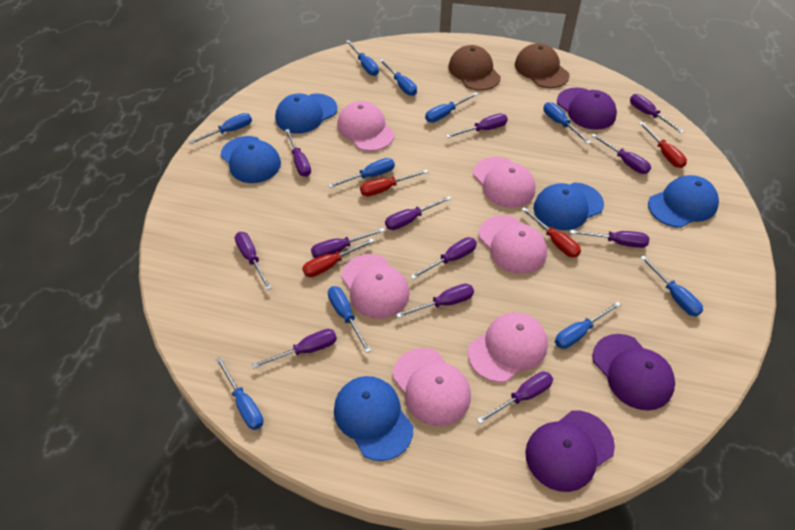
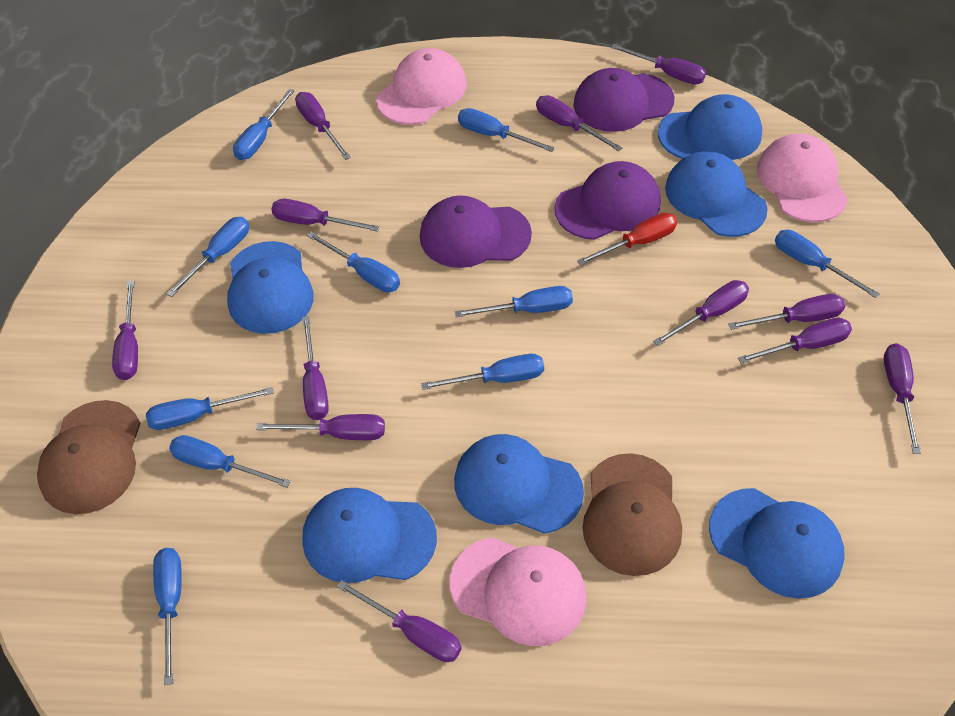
blue cap: [221,136,281,183] [275,94,337,134] [334,376,414,461] [534,182,604,230] [648,175,719,228] = 5 -> [227,241,314,334] [302,488,437,583] [454,434,584,534] [658,94,762,160] [665,151,768,237] [709,488,844,599] = 6
pink cap: [337,101,394,151] [341,254,410,319] [393,348,471,426] [468,312,548,382] [473,157,536,208] [479,215,547,274] = 6 -> [376,48,466,125] [450,537,587,646] [757,133,848,222] = 3
red screwdriver: [302,238,374,277] [360,169,428,196] [521,207,581,258] [639,122,687,168] = 4 -> [577,213,677,266] = 1

